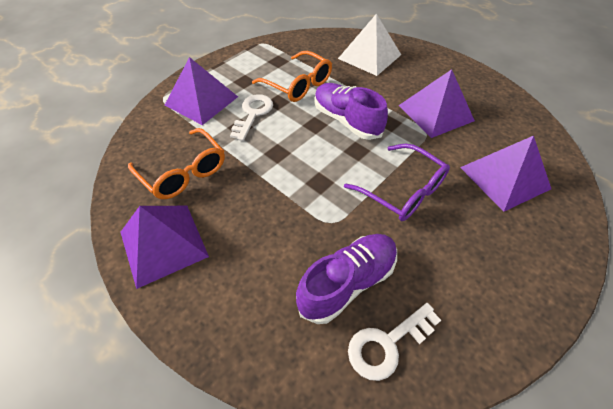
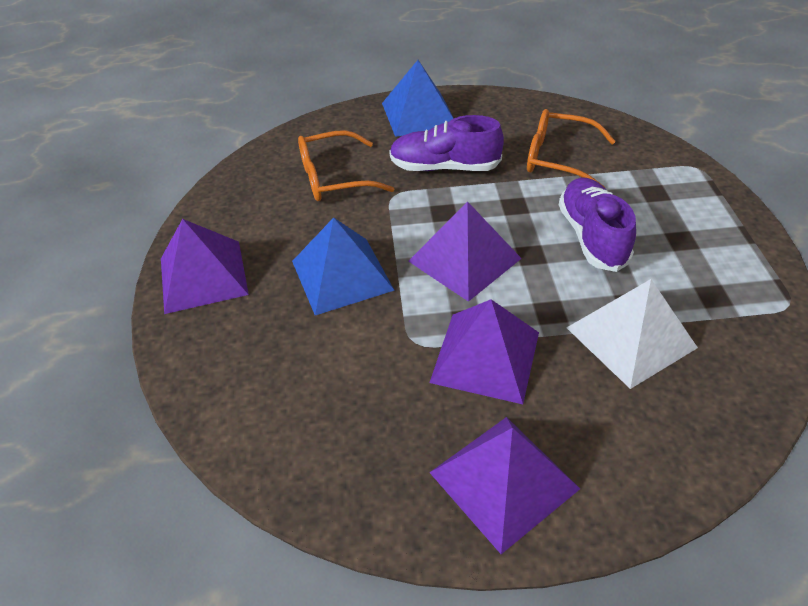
blue pyramid: none = 0 -> [292,217,395,315] [382,60,454,137] = 2
purple glasses: [344,144,450,221] = 1 -> none = 0
white key: [230,94,273,141] [348,303,441,381] = 2 -> none = 0

